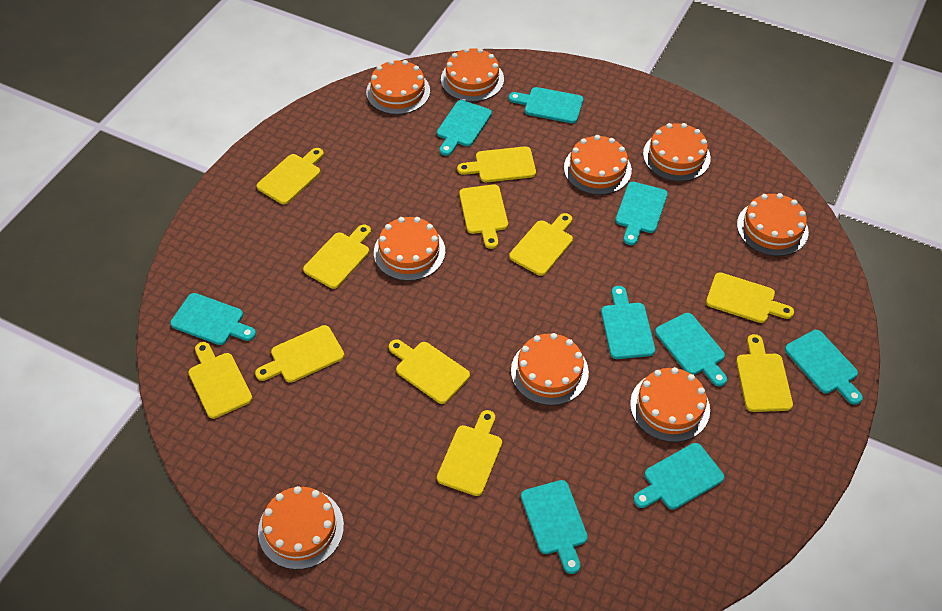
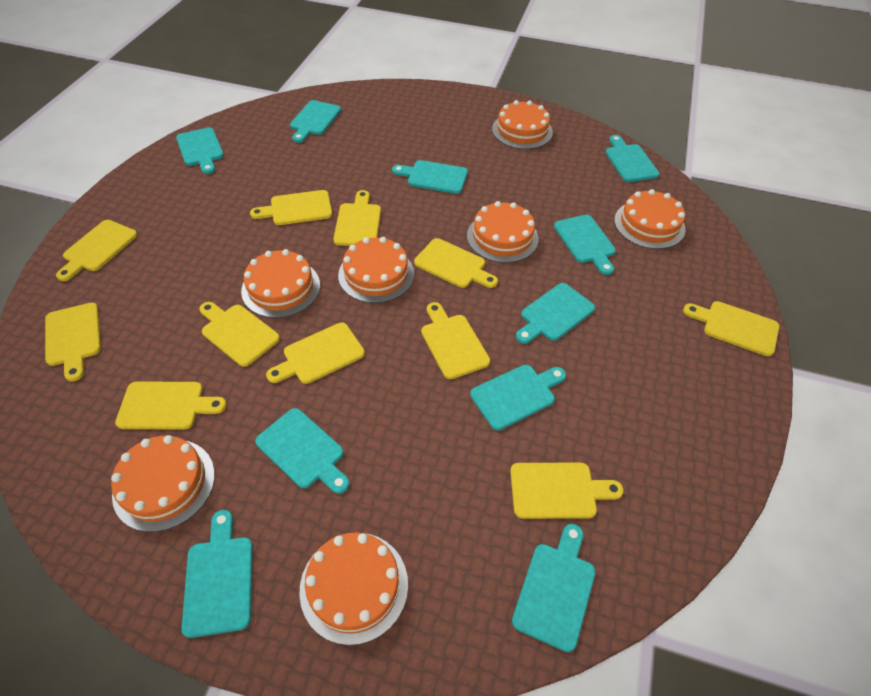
orange cake: [258,486,344,570] [366,60,430,115] [374,217,445,281] [441,48,504,102] [511,333,589,405] [564,135,632,195] [630,367,710,442] [643,123,711,181] [737,193,809,256] = 9 -> [111,435,215,532] [241,249,320,318] [299,532,408,645] [338,237,414,303] [467,201,538,263] [492,100,553,149] [614,189,686,249] = 7
turquoise cutting board: [170,293,256,345] [437,100,492,156] [509,87,583,123] [521,480,588,574] [601,286,655,359] [615,182,668,245] [633,443,724,510] [655,313,727,387] [785,330,863,405] = 9 -> [176,127,224,174] [181,510,253,638] [255,408,349,494] [290,100,341,143] [392,160,468,194] [470,365,566,430] [512,524,596,652] [516,283,595,344] [554,215,616,275] [605,135,660,182] = 10

